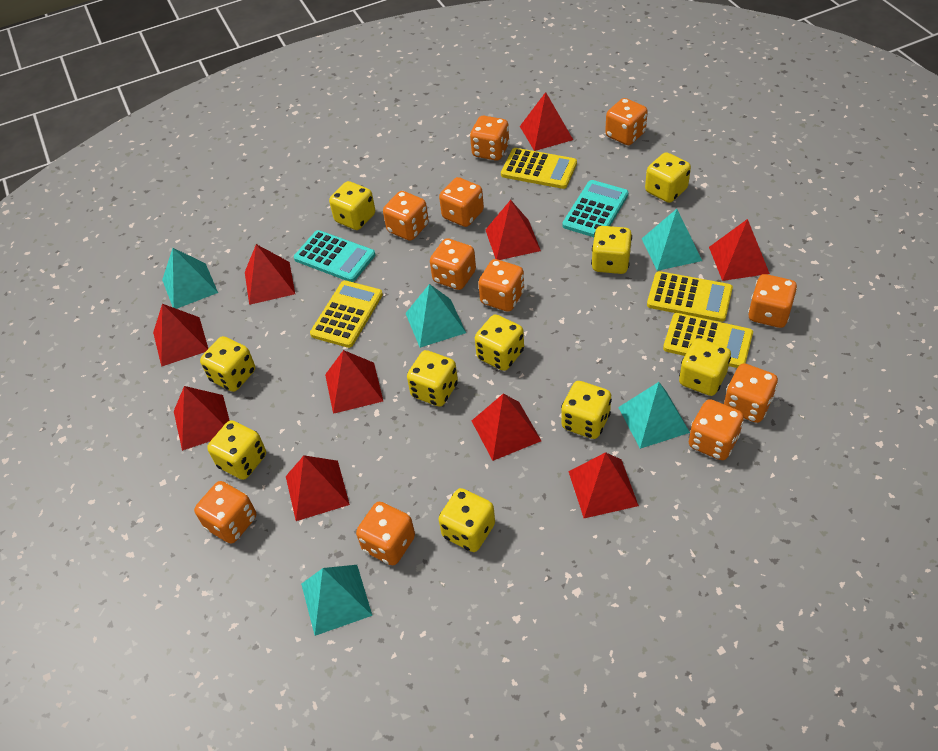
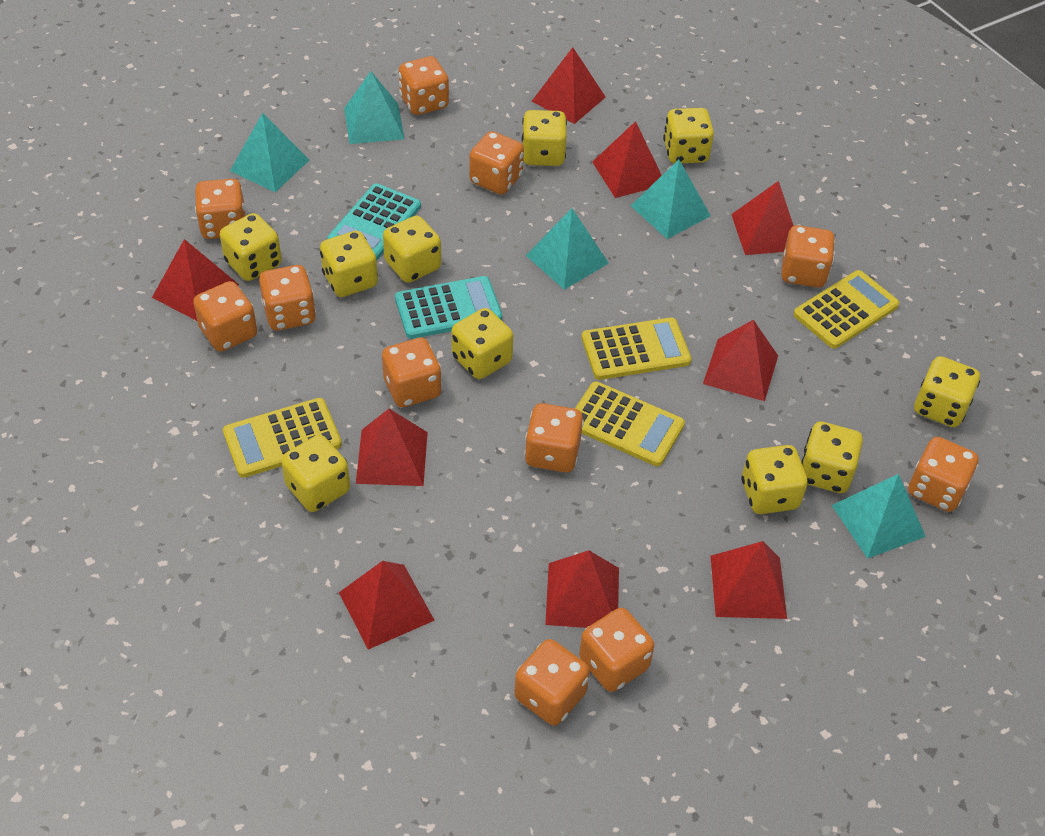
red pyramid: [153,304,208,367] [174,386,230,451] [245,244,295,305] [286,455,350,521] [325,350,383,414] [472,394,541,461] [485,200,541,260] [520,92,573,151] [568,452,639,518] [709,219,770,281] = 10 -> [152,239,239,321] [339,561,435,650] [356,409,428,486] [532,47,605,124] [545,550,619,628] [592,121,662,198] [703,320,778,401] [711,541,787,619] [731,181,794,255] = 9

